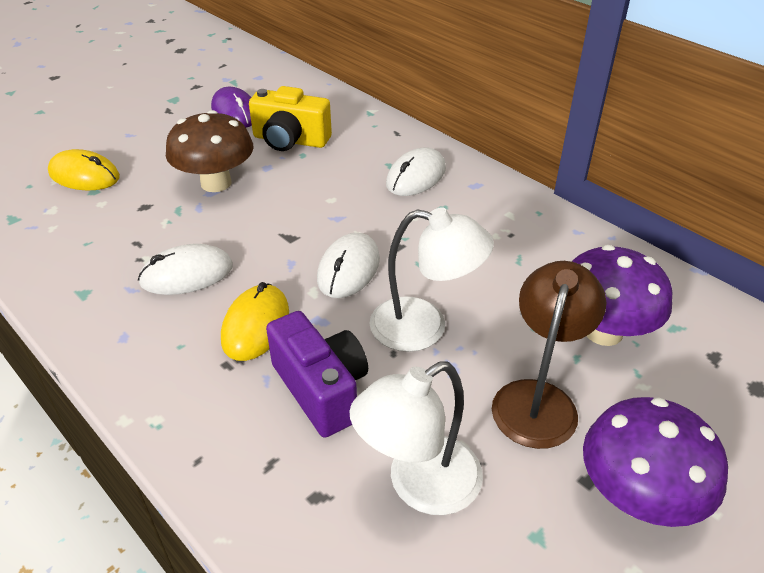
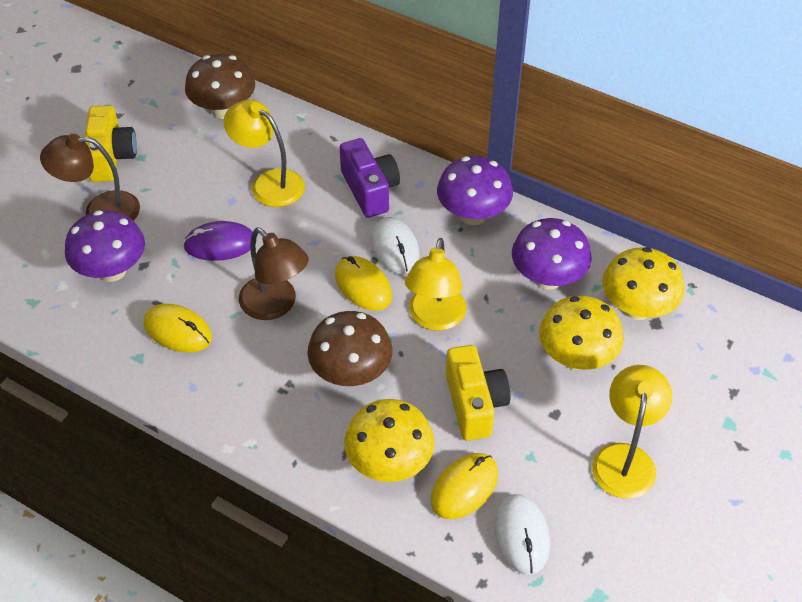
brown lamp: [492,261,607,449] = 1 -> [40,134,140,221] [239,227,309,320] = 2
brown mushroom: [166,110,254,192] = 1 -> [185,54,255,119] [307,311,393,386] = 2
purple mushroom: [572,245,672,346] [583,397,728,527] = 2 -> [65,210,145,282] [437,156,513,225] [512,218,592,290] = 3
white lamp: [349,362,483,515] [369,207,494,352] = 2 -> none = 0
white mouse: [138,244,233,295] [317,233,380,298] [386,147,446,196] = 3 -> [371,217,420,274] [494,494,550,575] = 2
yellow camera: [249,86,332,151] = 1 -> [85,105,137,182] [446,345,510,441] = 2
yellow lamp: none = 0 -> [223,100,305,207] [405,238,467,331] [592,365,672,499] = 3
yellow mouse: [48,149,120,190] [221,282,289,361] = 2 -> [144,304,212,353] [335,256,392,311] [431,453,498,519] = 3
yellow mushroom: none = 0 -> [344,399,434,482] [539,296,624,370] [602,247,684,320] = 3

